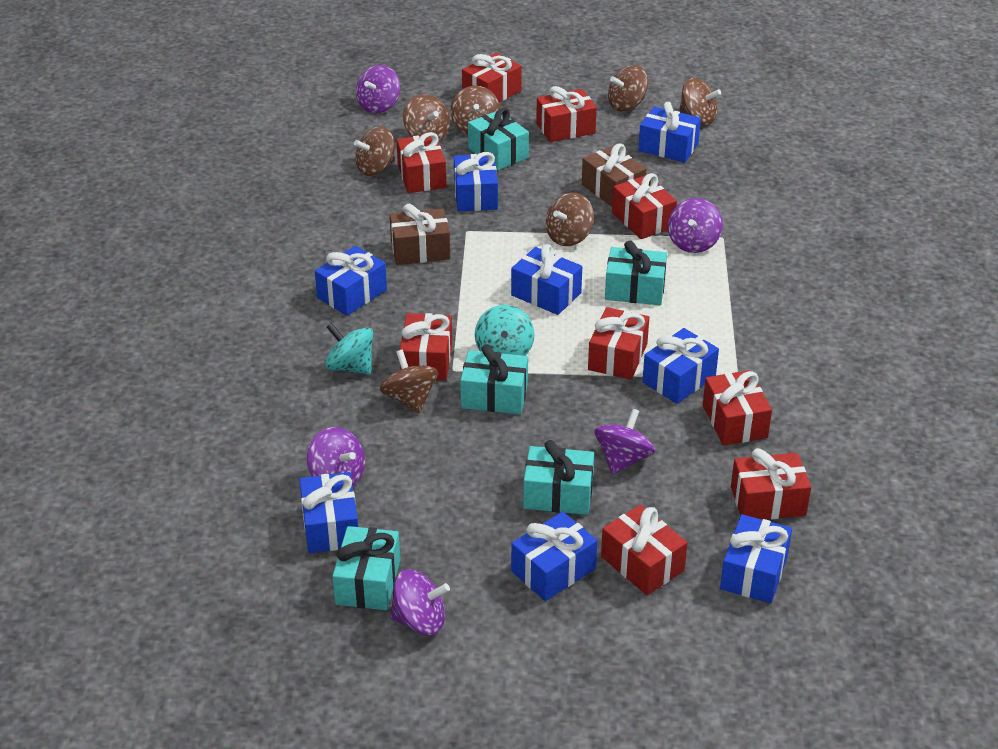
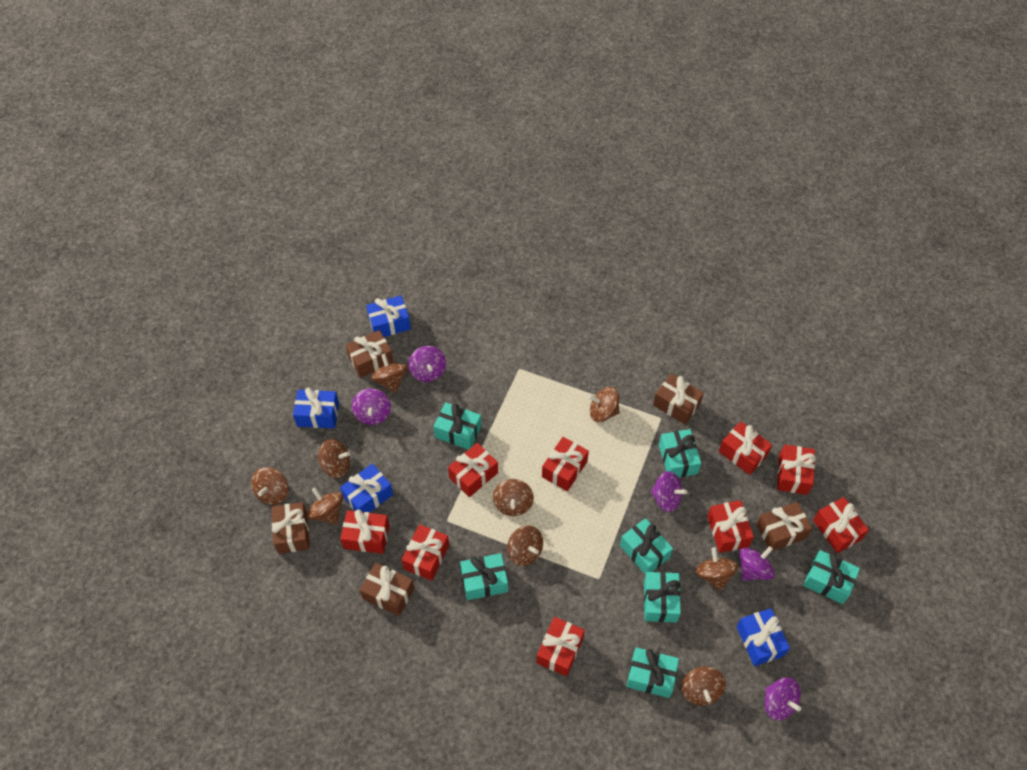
blue gift: [299,472,358,553] [315,246,387,316] [454,152,498,211] [511,244,582,315] [511,512,598,601] [638,102,701,163] [642,328,719,404] [720,514,792,603] = 8 -> [293,387,339,428] [340,464,393,513] [366,295,411,337] [736,608,790,666] = 4
brown gift: [390,204,450,265] [582,143,646,207] = 2 -> [271,502,310,554] [346,330,394,378] [360,563,415,616] [653,374,704,425] [756,502,812,551] = 5
brown spinning top: [354,126,395,176] [379,350,439,414] [403,94,450,142] [451,86,500,134] [546,192,594,246] [608,65,648,111] [679,78,721,125] = 7 -> [251,467,288,505] [307,487,343,524] [318,439,350,478] [371,354,408,393] [493,479,534,516] [507,526,543,566] [588,387,620,422] [681,666,726,706] [696,547,738,591] = 9
turquoise gift: [332,526,400,610] [460,344,528,414] [468,108,529,170] [523,440,594,515] [605,241,667,305] = 5 -> [433,402,482,450] [460,553,508,600] [620,518,673,575] [627,647,679,698] [644,572,681,622] [659,429,701,478] [803,550,860,604] = 7
turquoise spinning top: [325,323,373,375] [475,305,534,356] = 2 -> none = 0

